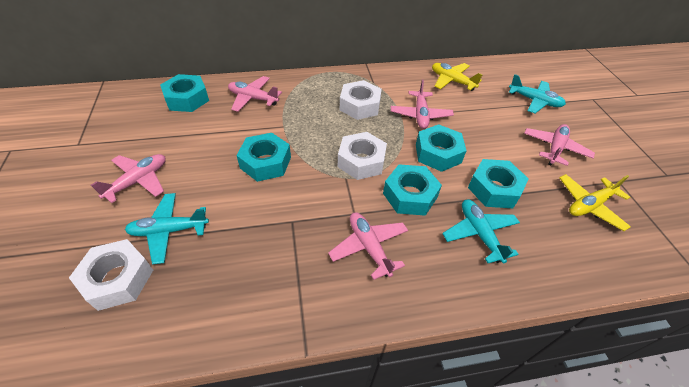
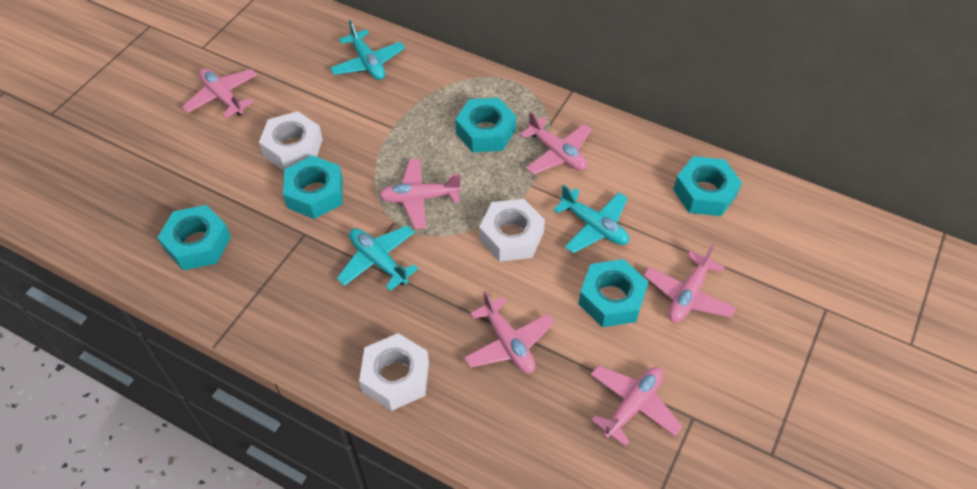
pink plane: [91,154,166,203] [228,76,282,112] [328,212,408,280] [391,80,454,129] [524,124,595,166] = 5 -> [182,69,257,118] [379,159,462,229] [464,291,554,374] [520,111,592,174] [590,366,683,446] [644,245,736,323] = 6
yellow plane: [432,63,482,91] [559,174,631,231] = 2 -> none = 0

